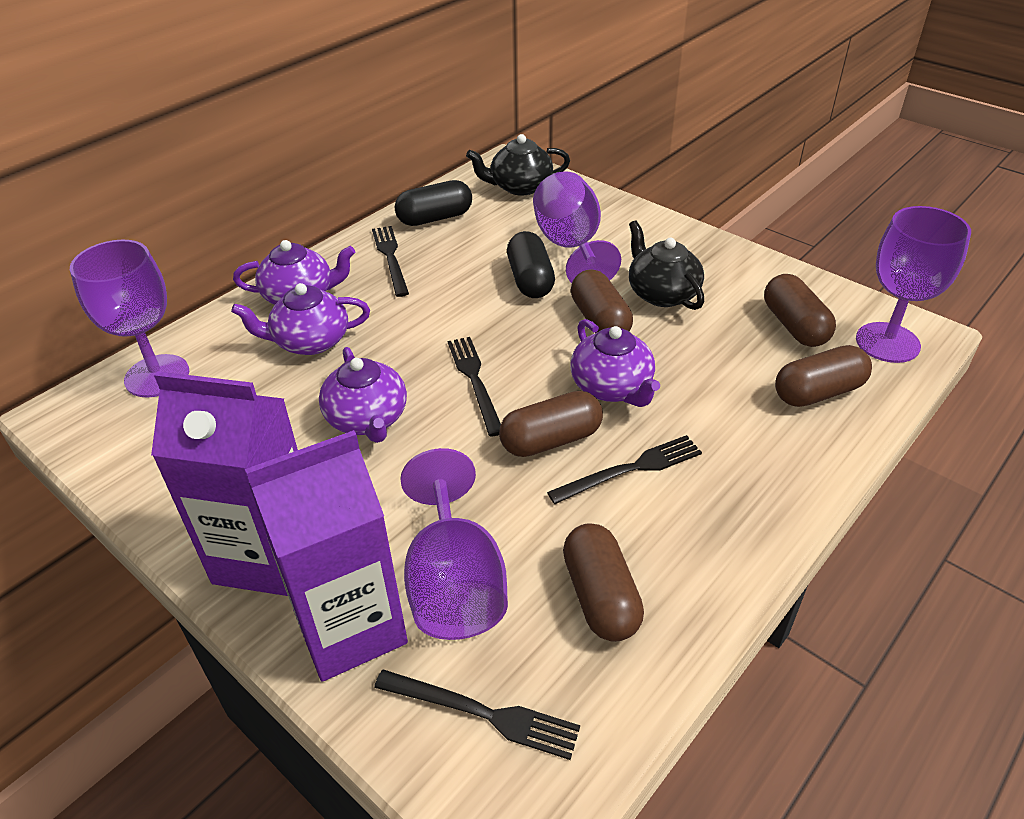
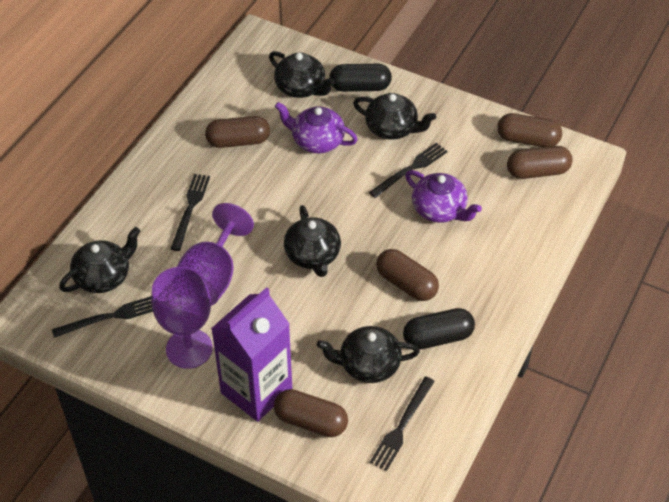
black teapot: [466,134,570,196] [629,220,704,310] = 2 -> [59,227,140,293] [269,51,335,98] [284,205,341,277] [317,326,420,383] [353,93,436,140] = 5
purple carton: [151,371,298,596] [245,430,408,682] = 2 -> [211,287,292,422] = 1
purple goblet: [70,240,189,397] [401,448,508,640] [533,171,621,283] [856,206,971,363] = 4 -> [151,267,213,369] [177,203,254,306] = 2
purple teapot: [231,283,370,355] [233,240,355,305] [319,347,407,443] [570,319,660,407] = 4 -> [275,102,358,153] [405,170,482,223] = 2

